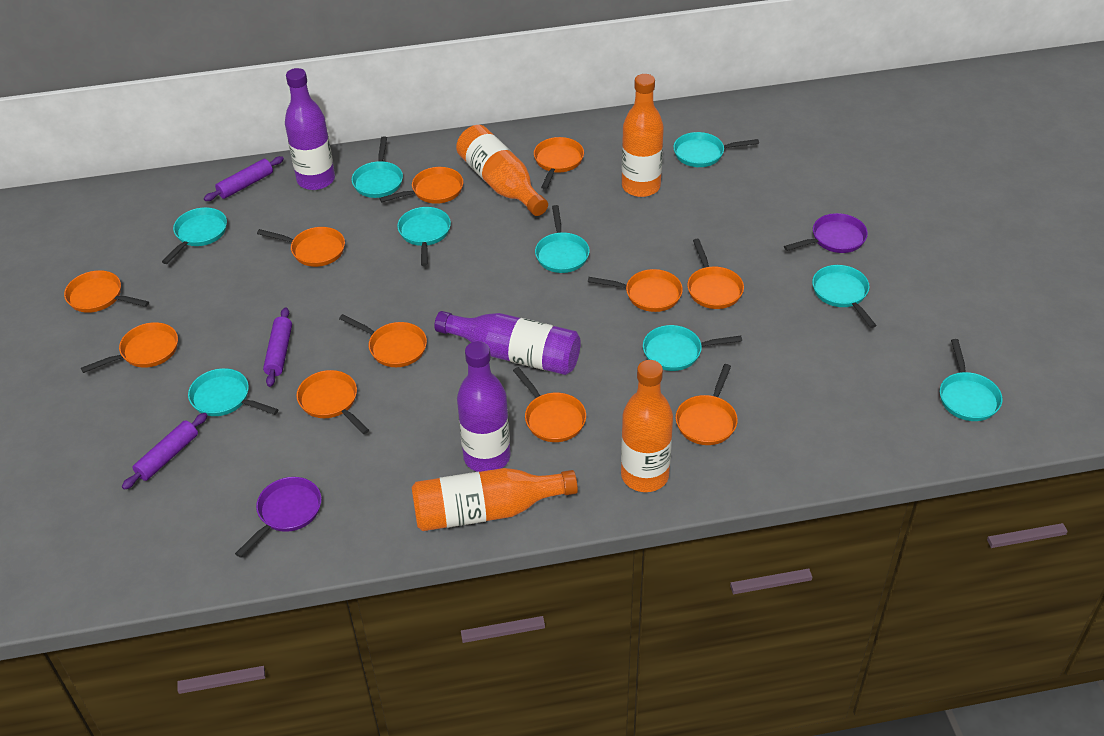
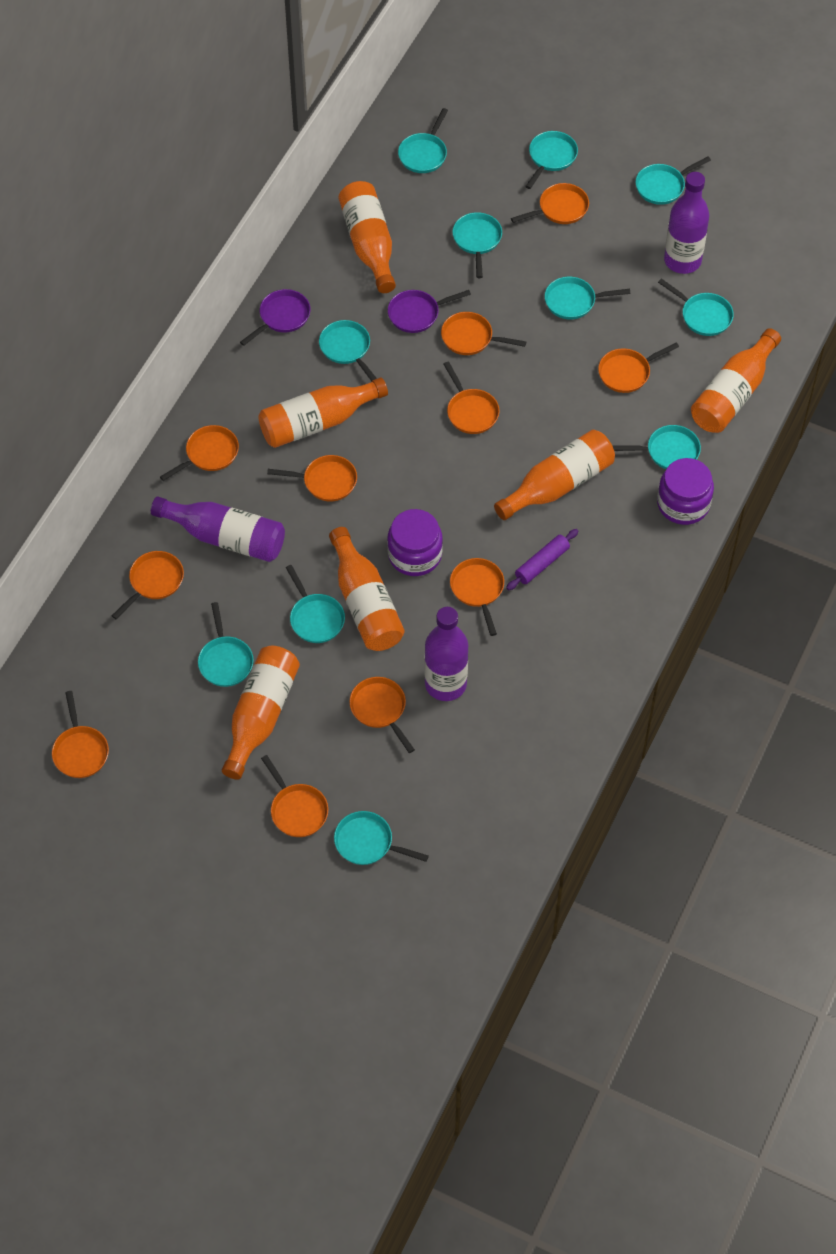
orange bottle: [412,468,578,531] [456,125,548,216] [621,360,673,492] [622,74,664,197] = 4 -> [222,646,300,780] [258,378,388,448] [329,527,405,651] [339,181,396,293] [494,430,615,520] [691,328,781,433] = 6
purple jar: none = 0 -> [387,509,443,576] [657,458,714,525] = 2
purple rolling pin: [122,413,208,490] [204,156,284,201] [263,307,292,387] = 3 -> [506,529,579,590] = 1
turquoise pan: [162,207,227,264] [188,368,278,416] [352,136,403,198] [397,207,451,266] [535,205,590,273] [643,325,742,371] [673,132,759,167] [812,265,877,328] [940,339,1002,421] = 9 -> [198,602,254,687] [286,565,345,643] [319,320,377,381] [334,811,429,865] [398,108,448,173] [452,212,502,278] [525,131,578,189] [545,277,630,319] [612,425,701,469] [635,156,711,205] [658,278,734,336] = 11

